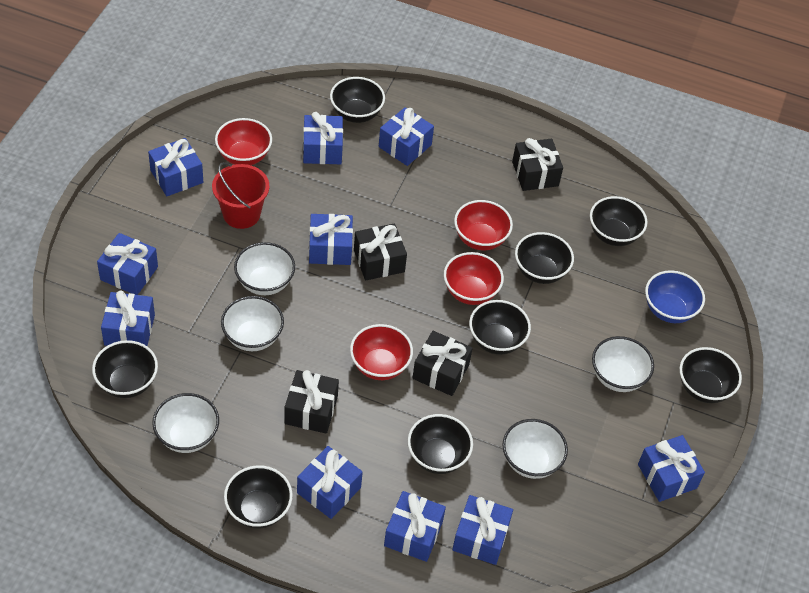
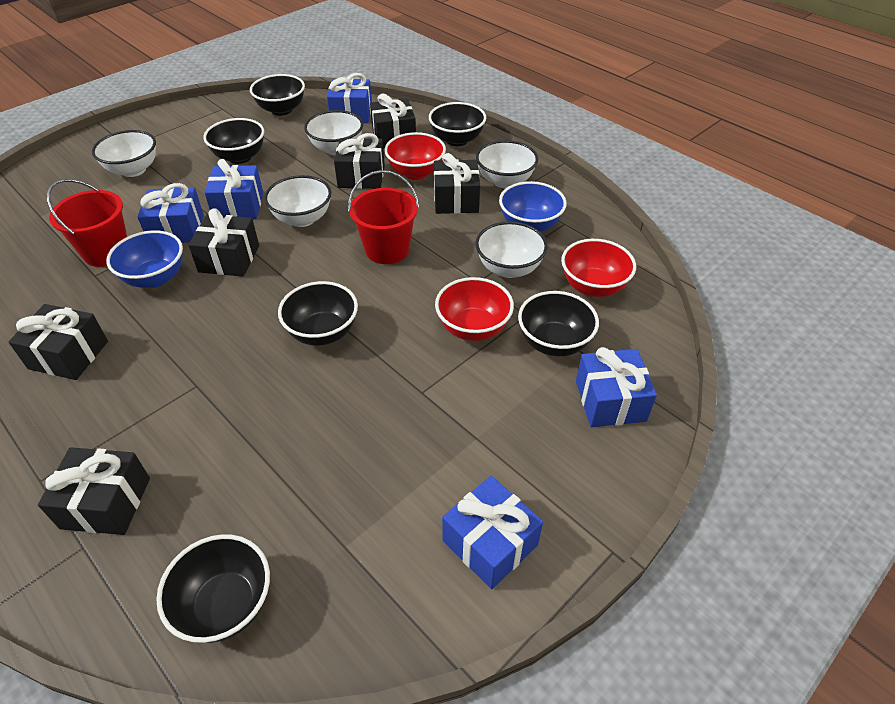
black bowl: [92,340,158,398] [224,465,293,529] [330,77,385,123] [408,414,473,474] [469,300,531,355] [515,232,574,284] [590,196,647,246] [680,347,742,403] = 8 -> [156,534,270,643] [203,118,264,164] [250,74,305,116] [278,281,358,345] [429,102,486,146] [518,291,599,356] = 6
black gift: [284,370,339,434] [354,223,407,281] [412,331,472,396] [512,138,563,191] = 4 -> [8,304,108,380] [38,447,150,535] [188,209,259,277] [334,133,385,189] [370,93,416,148] [434,153,480,214] = 6
blue bowl: [645,270,705,323] = 1 -> [106,230,183,288] [499,181,567,232] = 2
blue gift: [97,233,158,295] [101,290,155,346] [148,138,203,196] [297,446,363,519] [303,112,343,164] [309,214,353,265] [379,107,434,166] [384,491,446,562] [452,495,513,565] [638,435,705,502] = 10 -> [138,183,204,243] [205,159,263,219] [327,73,372,123] [442,476,543,589] [576,347,657,427] = 5
red bowl: [215,118,272,165] [350,324,413,380] [444,252,504,305] [454,200,513,250] = 4 -> [384,132,446,180] [435,277,514,341] [561,239,636,297] = 3
red bucket: [212,162,269,229] = 1 -> [47,179,127,267] [348,170,419,264] = 2

